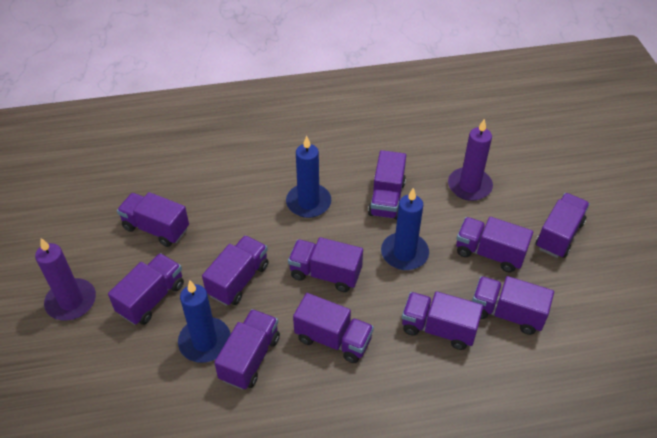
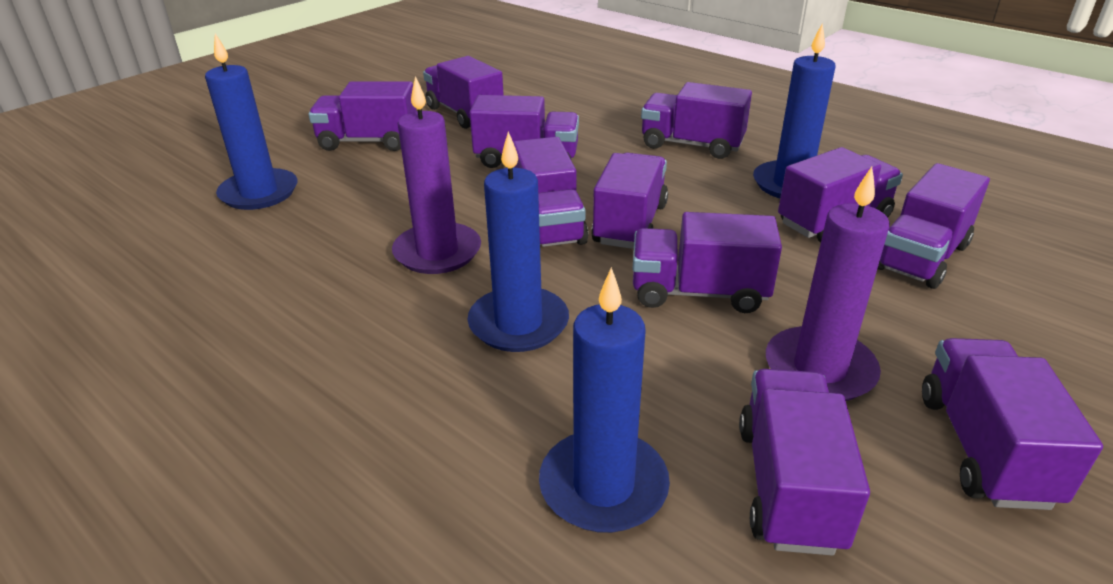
blue candle: [178,280,230,363] [286,136,331,218] [381,188,429,270] = 3 -> [205,34,298,210] [468,131,569,352] [539,267,670,533] [753,24,836,198] = 4

